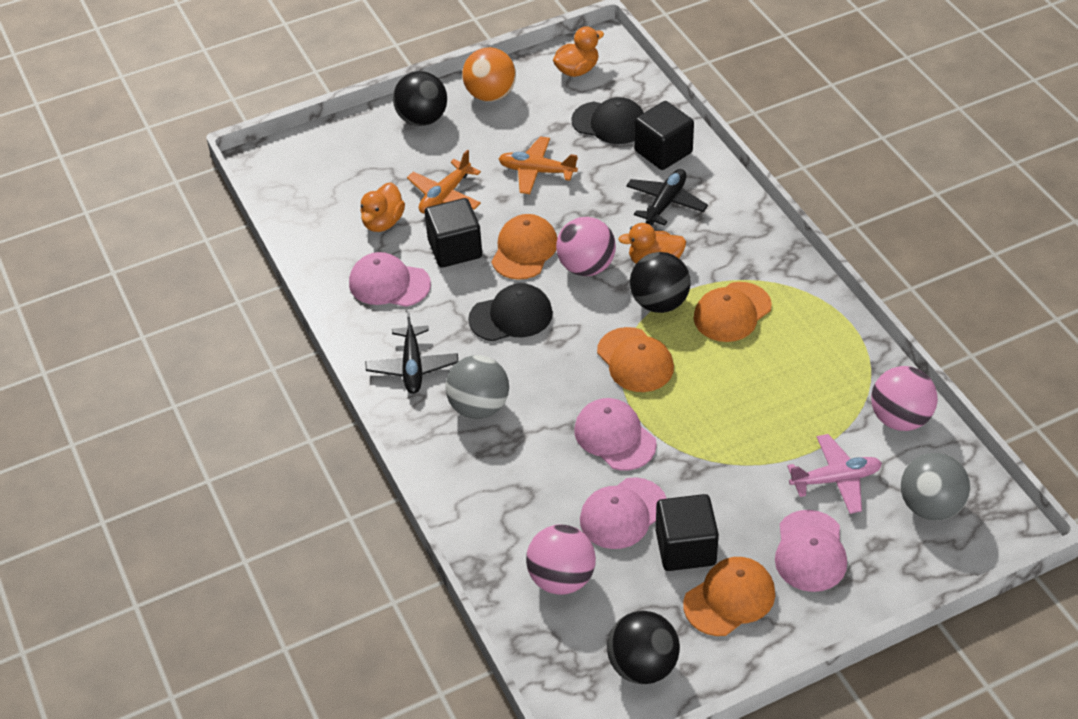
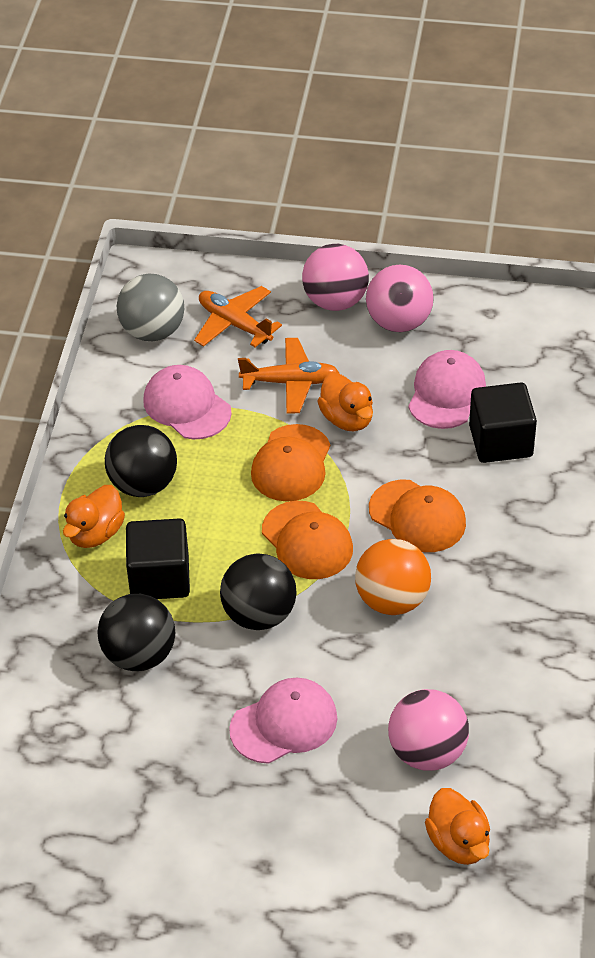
black cap: [468,283,553,341] [571,97,644,144] = 2 -> none = 0
black cube: [425,198,482,268] [634,101,694,170] [656,494,719,571] = 3 -> [126,519,190,599] [469,383,537,463] = 2
black plane: [366,312,458,394] [626,169,708,226] = 2 -> none = 0
grey ball: [445,355,509,419] [901,453,970,521] = 2 -> [117,274,184,341] = 1
orange cap: [491,214,557,280] [597,327,674,392] [683,557,775,636] [694,282,772,342] = 4 -> [251,424,330,502] [262,501,353,579] [369,480,466,552] = 3
pink cap: [349,252,431,307] [574,398,657,471] [580,477,667,549] [775,510,847,592] = 4 -> [143,365,232,440] [229,678,337,764] [408,350,486,429] = 3
pink plane: [787,434,882,514] = 1 -> none = 0

